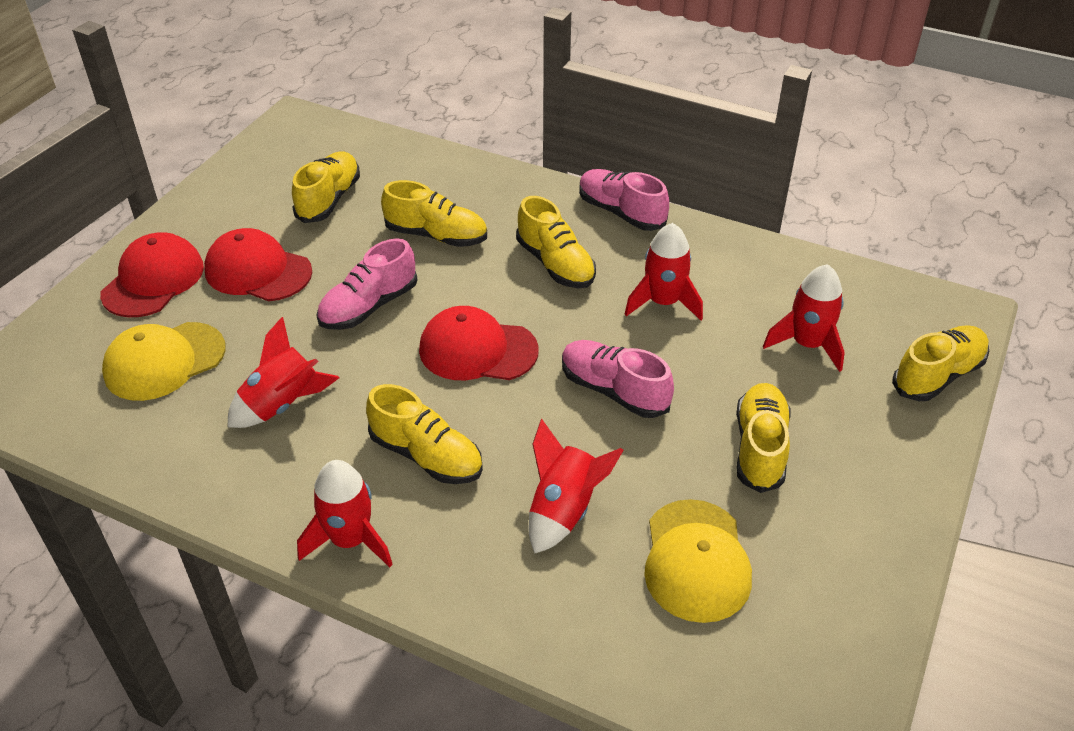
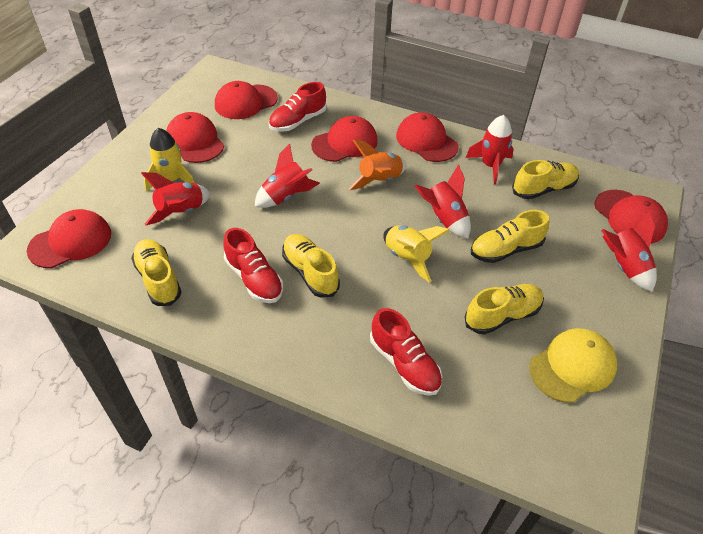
orange rocket: none = 0 -> [349,140,406,190] = 1
pink shoe: [317,238,418,330] [562,340,674,418] [579,169,669,231] = 3 -> none = 0
red cap: [100,232,204,317] [204,228,312,301] [419,306,539,380] = 3 -> [27,209,111,268] [166,112,224,163] [215,81,278,119] [311,116,378,162] [396,112,459,162] [595,190,668,244] = 6
red shoe: none = 0 -> [223,228,283,303] [269,82,327,132] [370,308,442,396] = 3
yellow cap: [102,322,226,401] [644,499,752,623] = 2 -> [529,328,617,403] = 1
yellow rocket: none = 0 -> [144,128,194,191] [383,225,450,283] = 2
yellow shoe: [292,151,360,223] [366,384,483,484] [381,180,487,247] [516,196,596,288] [736,383,791,493] [892,325,989,401] = 6 -> [131,239,182,306] [282,234,340,298] [465,284,544,334] [471,210,549,263] [512,160,579,199] = 5

